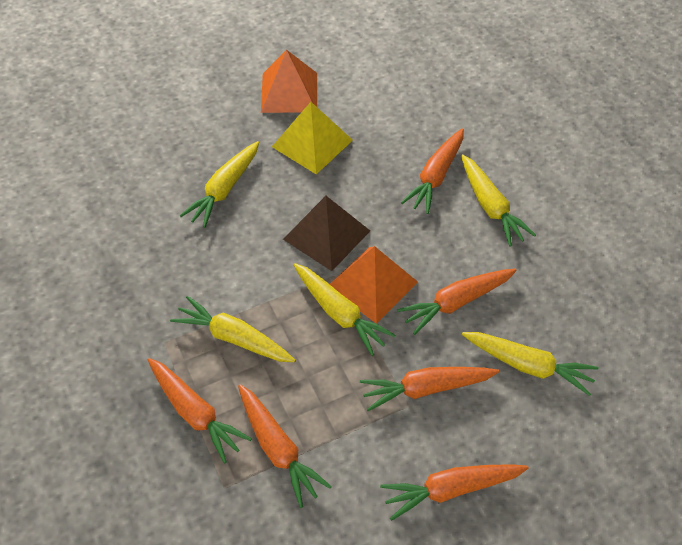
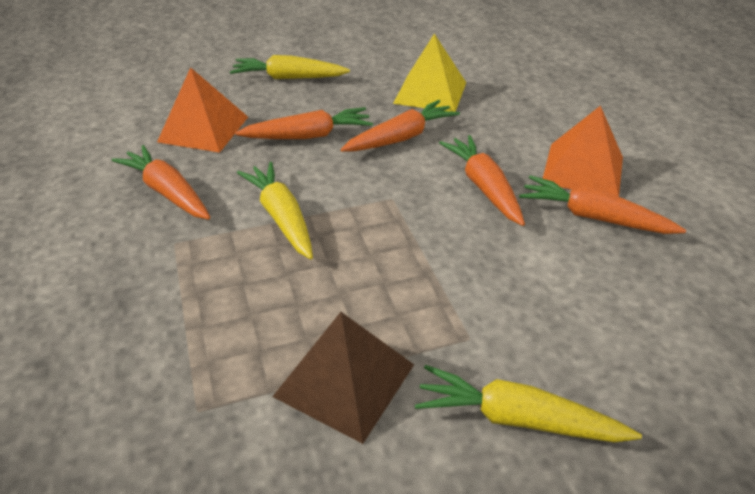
orange carrot: [148,358,252,464] [238,384,332,508] [360,367,499,411] [380,464,529,521] [397,269,517,335] [401,128,464,214] = 6 -> [112,145,210,220] [235,107,373,139] [341,100,460,152] [439,135,525,226] [519,175,686,234] = 5
yellow carrot: [170,296,296,362] [180,141,259,228] [294,263,396,356] [461,154,536,246] [462,332,599,396] = 5 -> [230,55,350,79] [237,162,313,259] [415,365,642,443] = 3

